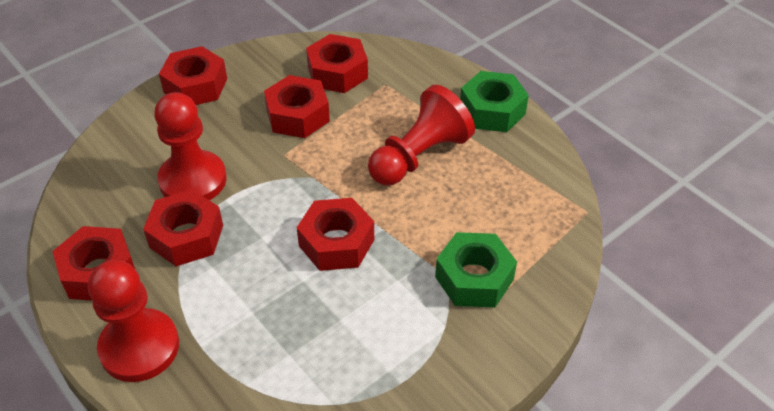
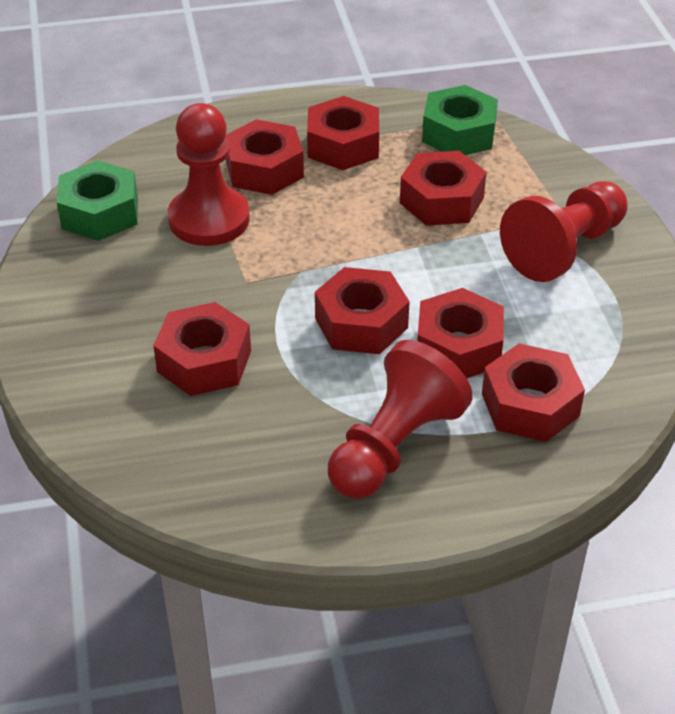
red nut: [52,226,135,301] [143,190,223,266] [159,46,227,105] [264,75,330,138] [297,198,374,271] [306,34,368,93] = 6 -> [153,302,251,396] [226,119,304,195] [307,96,379,170] [315,267,410,354] [400,151,486,226] [417,288,504,378] [482,343,585,442] = 7

